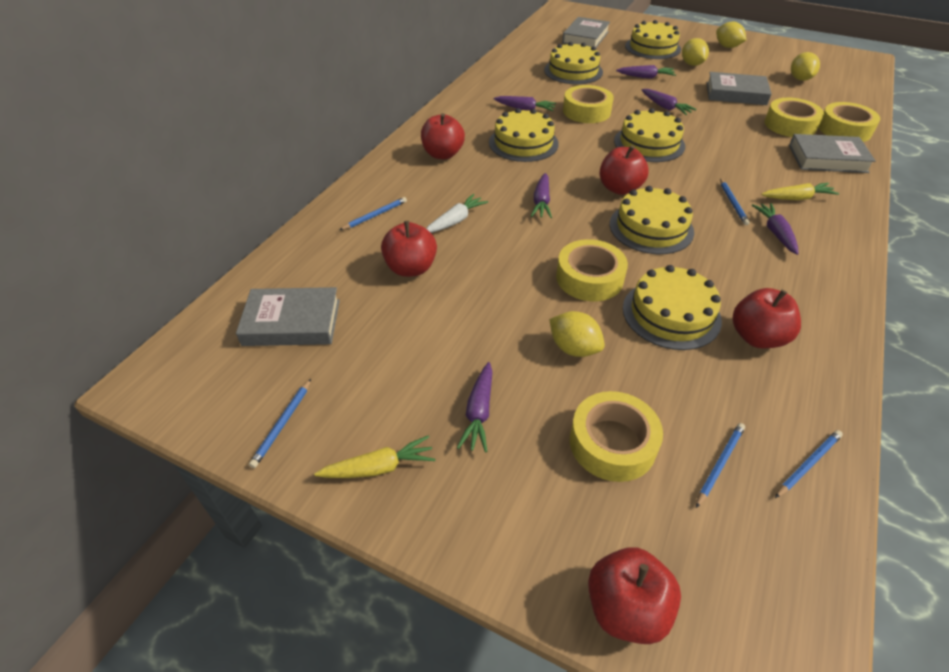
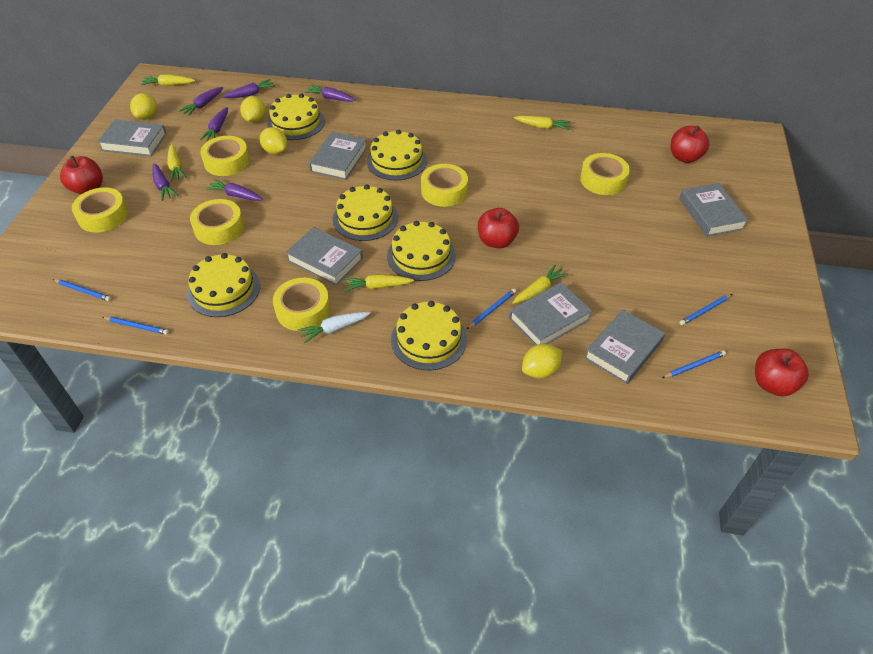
grey book: [236,287,340,346] [562,17,610,48] [707,72,772,105] [789,134,876,173] = 4 -> [97,120,167,156] [285,227,363,286] [309,132,367,180] [509,282,592,345] [584,309,665,384] [679,183,749,237] = 6
red apple: [381,221,437,277] [421,113,465,159] [588,547,681,644] [599,145,649,195] [732,288,801,348] = 5 -> [60,156,103,194] [478,208,519,248] [671,126,709,163] [755,349,809,396] = 4
yellow carrot: [314,435,435,478] [761,183,839,200] = 2 -> [141,75,195,86] [167,144,187,182] [344,274,414,291] [513,265,568,304] [514,116,570,130] = 5
yellow tape: [556,239,628,301] [563,85,614,123] [570,391,663,482] [764,98,824,137] [818,102,880,142] = 5 -> [72,187,128,233] [190,199,244,245] [200,136,250,176] [273,278,330,331] [421,164,468,207] [580,153,630,195] = 6

